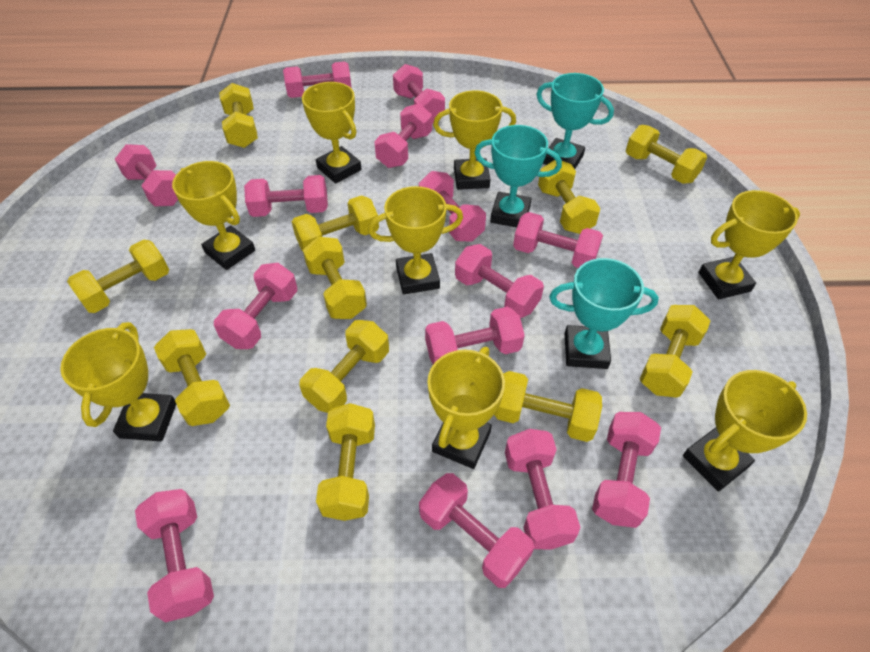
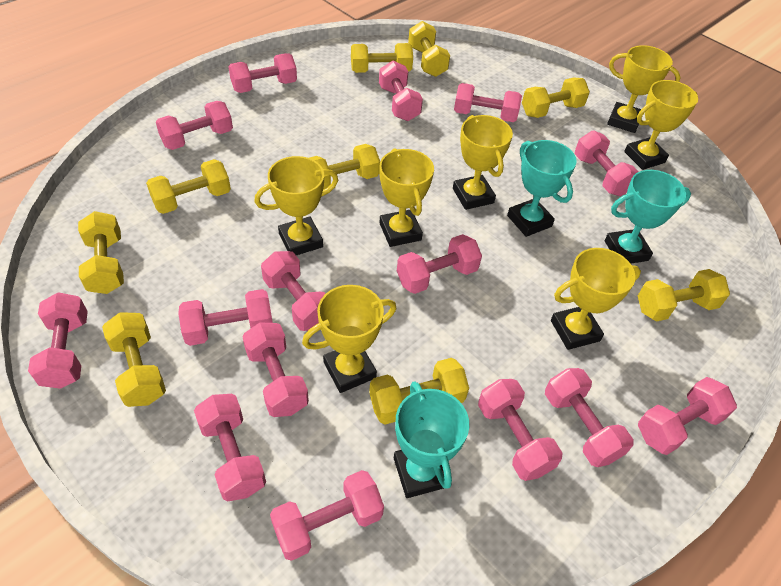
pink dumbbell: [115,144,178,207] [135,489,214,622] [214,263,297,349] [244,175,328,217] [283,61,352,98] [374,103,432,168] [393,64,445,124] [419,171,486,242] [419,473,535,588] [425,307,525,364] [455,244,544,318] [505,429,581,550] [513,212,603,268] [592,412,661,528] = 14 -> [28,292,88,389] [156,101,233,150] [178,289,273,346] [194,394,266,502] [228,53,297,93] [242,322,309,417] [261,251,326,331] [270,470,384,561] [379,61,423,121] [397,234,482,294] [454,83,522,122] [478,379,563,481] [545,368,634,467] [575,131,638,196] [638,377,737,455] = 15
yellow dumbbell: [67,240,169,313] [154,329,230,426] [219,83,258,148] [292,195,379,251] [299,320,389,413] [303,237,367,319] [316,403,375,521] [494,371,602,442] [538,160,600,234] [626,125,707,184] [640,305,710,398] = 11 -> [78,211,124,294] [102,312,166,407] [146,159,231,214] [309,144,380,190] [351,43,413,73] [369,358,469,425] [408,21,450,77] [522,77,590,118] [638,269,730,322] = 9
yellow trophy: [60,322,176,441] [172,161,255,270] [302,82,362,183] [368,186,463,294] [427,347,505,469] [433,90,516,190] [683,370,807,491] [698,190,800,299] = 8 -> [254,156,338,255] [302,285,396,393] [379,148,434,247] [453,115,513,210] [551,248,641,350] [607,45,681,133] [624,80,698,170] = 7

